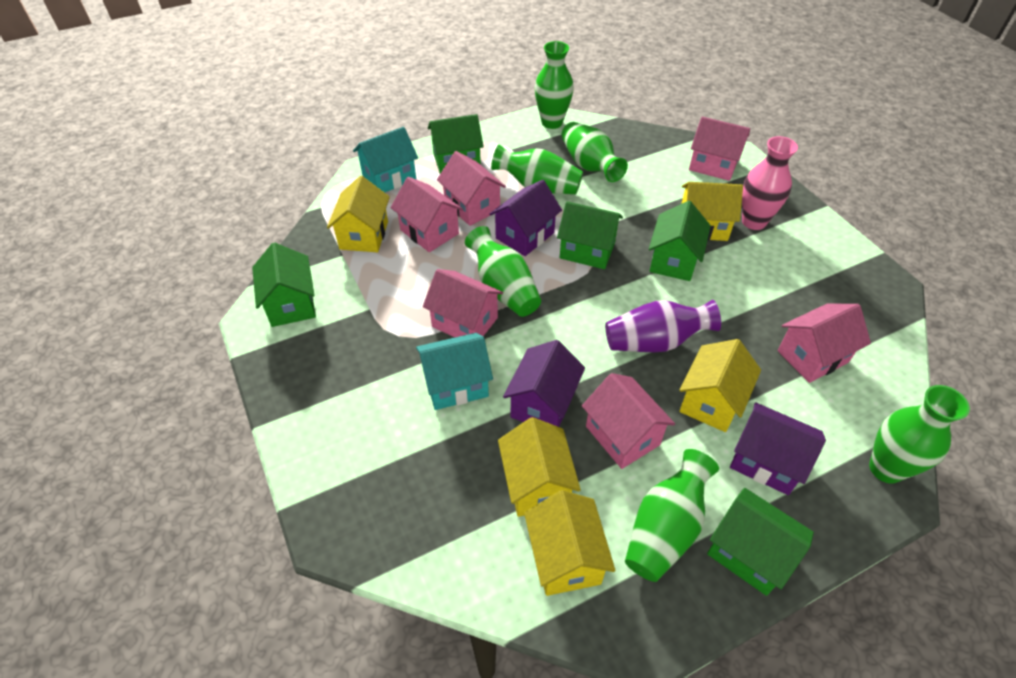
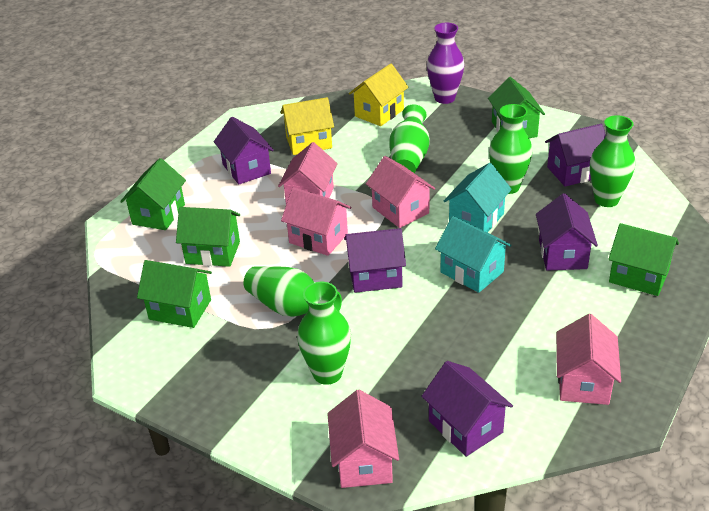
green vase: [465,226,541,317] [491,144,583,194] [535,41,574,129] [561,122,628,182] [625,449,719,582] [869,385,970,483] = 6 -> [243,266,342,317] [297,282,351,385] [389,105,430,173] [489,104,532,194] [590,115,635,207] = 5
pink house: [391,177,463,252] [423,269,503,337] [437,151,506,226] [582,373,675,469] [689,117,750,181] [777,304,871,383] = 6 -> [278,142,338,204] [281,187,351,256] [327,390,399,488] [366,156,435,228] [556,314,621,405] = 5
pink vase: [742,136,798,230] = 1 -> none = 0
purple house: [489,180,562,256] [503,340,585,427] [730,402,826,495] = 3 -> [214,117,274,185] [344,228,406,293] [421,361,513,457] [536,193,598,270] [545,124,606,187] = 5
yellow house: [327,176,390,252] [498,417,581,517] [524,490,616,596] [679,339,761,432] [681,182,743,241] = 5 -> [281,97,334,155] [349,64,409,126] = 2

